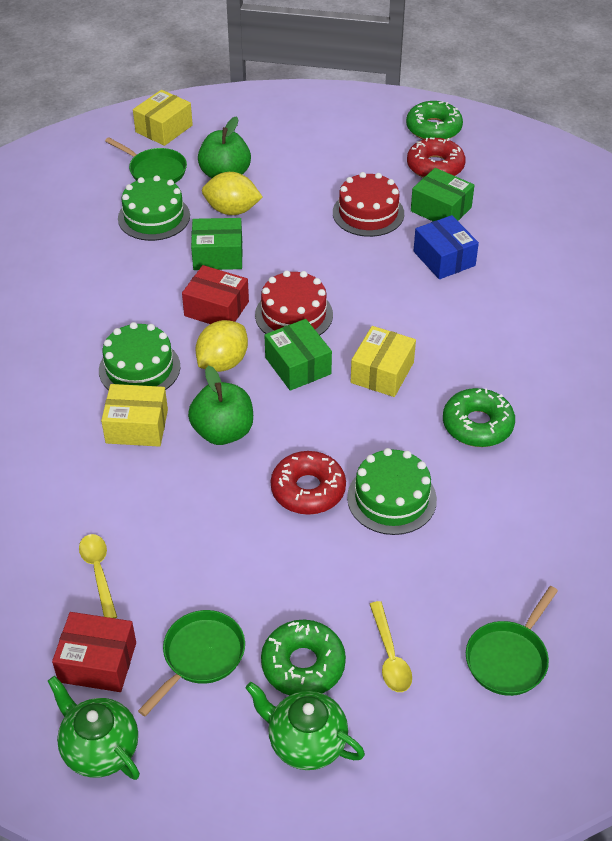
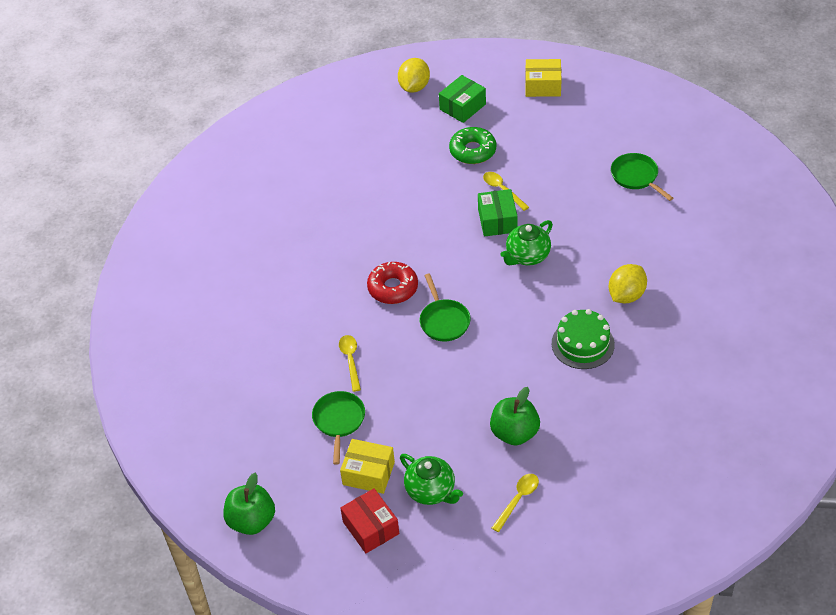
blue box: [414,215,479,279] = 1 -> none = 0
green box: [191,218,243,270] [264,319,332,391] [411,168,475,221] = 3 -> [439,75,486,123] [478,189,518,237] = 2
green cake: [99,322,180,390] [118,175,190,241] [347,448,437,535] = 3 -> [552,309,615,369] = 1
green donut: [261,620,346,696] [406,101,463,139] [443,388,515,447] = 3 -> [449,127,496,164] = 1
red box: [52,612,136,692] [182,265,249,324] = 2 -> [340,488,399,553] = 1
red cake: [255,270,333,335] [333,172,404,237] = 2 -> none = 0
red donut: [271,451,346,515] [407,138,466,178] = 2 -> [367,262,418,304] = 1
yellow box: [101,384,168,447] [133,90,193,146] [351,326,416,397] = 3 -> [340,439,395,494] [525,59,561,97] = 2
yellow spoon: [79,534,117,618] [370,601,412,692] = 2 -> [339,335,361,392] [483,172,529,211] [492,474,539,532] = 3

